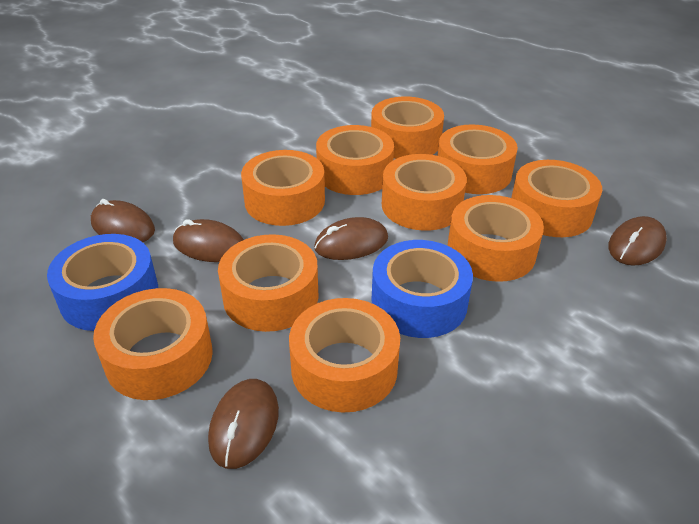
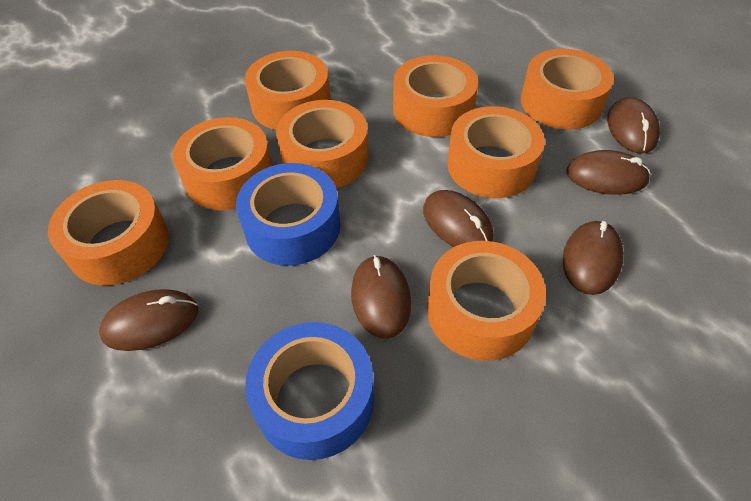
brown mouse: [91,199,155,242] [173,219,244,262] [208,379,279,469] [314,217,388,260] [608,216,667,266] = 5 -> [99,289,198,351] [351,255,411,339] [423,190,494,247] [563,221,624,295] [566,150,651,195] [607,97,660,154] = 6
orange tape: [93,288,213,400] [218,234,319,332] [241,150,325,226] [289,298,400,413] [316,125,394,195] [371,97,444,159] [382,154,467,231] [437,124,518,194] [447,195,544,282] [511,160,602,237] = 10 -> [48,180,169,286] [172,117,273,210] [245,51,331,130] [276,100,368,188] [393,55,478,137] [427,241,546,361] [447,106,545,198] [521,49,614,130] = 8

